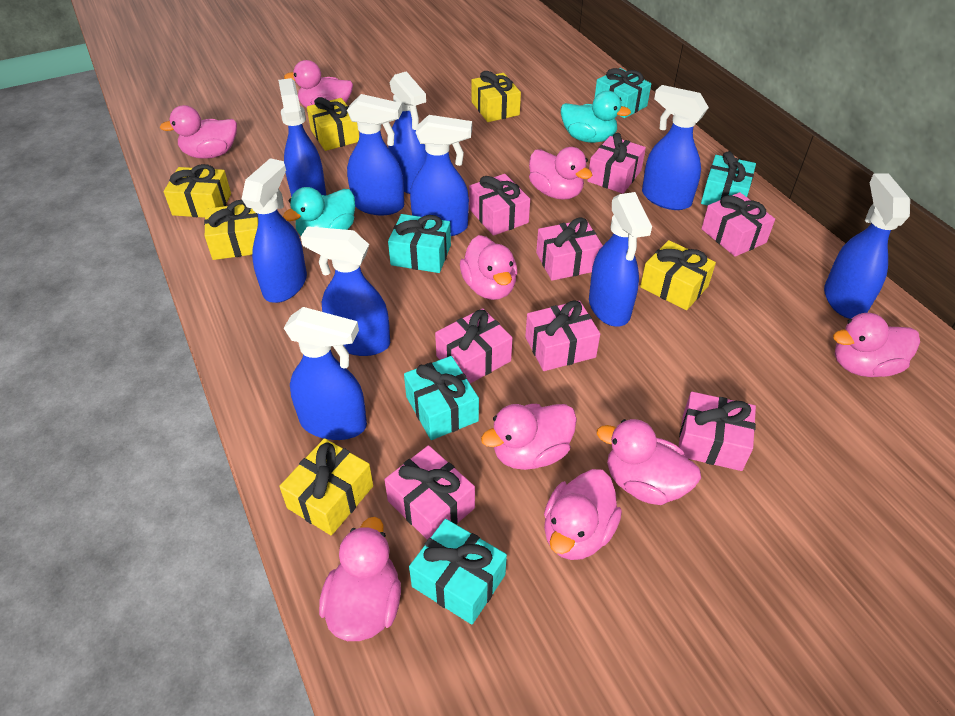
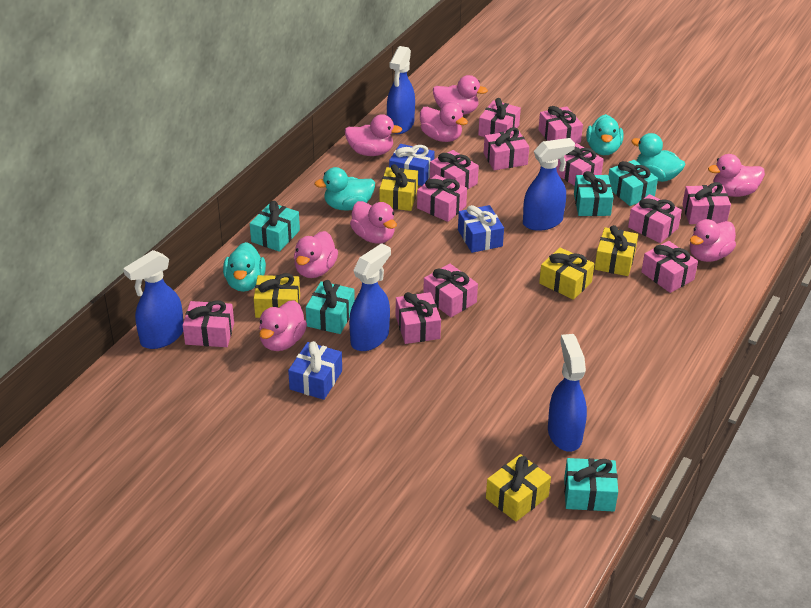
blue gift: none = 0 -> [288,341,342,400] [389,144,435,186] [458,205,504,253] = 3
blue spray bottle: [242,158,307,303] [278,78,326,197] [284,307,367,440] [301,226,390,356] [347,94,404,215] [388,71,427,194] [410,115,472,236] [589,192,652,327] [642,85,709,210] [824,174,910,319] = 10 -> [123,250,183,349] [349,243,391,351] [387,46,415,134] [523,138,575,231] [548,334,587,452] = 5
pink duck: [159,105,237,159] [284,60,353,108] [319,517,401,641] [460,235,518,300] [481,404,577,470] [529,147,592,200] [544,469,622,560] [597,419,701,505] [833,313,920,377] = 9 -> [259,300,307,351] [294,231,338,278] [345,114,402,156] [350,201,397,244] [420,103,468,142] [433,75,488,115] [690,219,736,262] [708,154,765,197] = 8
pink gift: [384,445,475,540] [435,308,512,383] [469,174,530,236] [525,300,600,371] [536,217,603,281] [588,133,646,194] [679,392,756,471] [702,192,775,257] = 8 -> [183,300,234,347] [396,292,441,344] [417,175,467,222] [423,264,478,317] [430,150,479,190] [478,98,521,137] [484,127,529,170] [538,106,583,144] [556,143,604,186] [628,194,682,243] [641,241,698,293] [682,182,731,224] = 12
turquoise duck: [283,187,355,236] [561,91,631,143] = 2 -> [223,242,266,292] [314,167,375,211] [586,114,623,155] [631,133,685,182] = 4
yellow gift: [164,164,231,218] [204,200,258,260] [279,438,373,536] [307,97,359,151] [472,71,521,122] [640,240,716,310] = 6 -> [254,273,300,318] [379,164,418,211] [486,454,551,522] [539,247,594,300] [594,225,638,276] = 5

